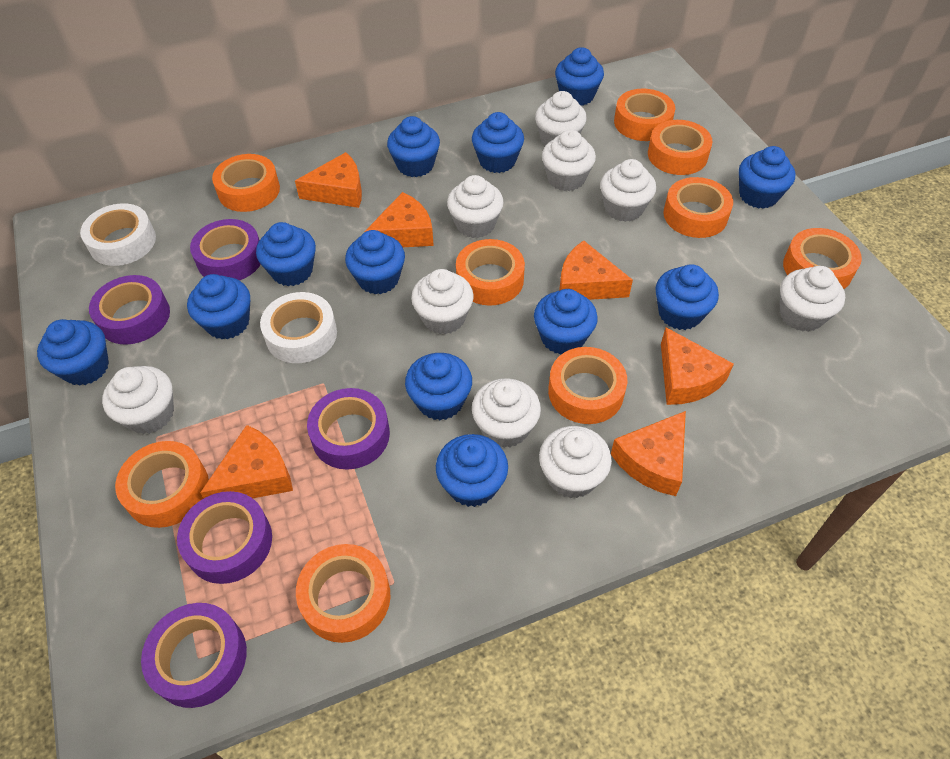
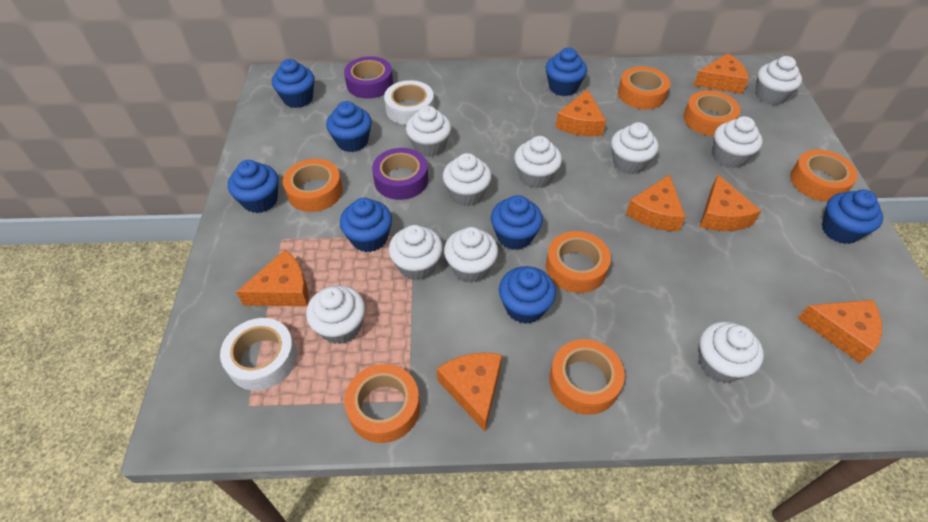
blue cupcake: [37,319,109,386] [187,274,250,339] [256,222,316,286] [345,230,405,294] [387,116,440,177] [405,353,472,420] [436,434,508,507] [472,112,524,173] [534,289,598,355] [555,47,604,106] [655,264,719,330] [739,146,795,209] = 12 -> [228,160,278,213] [272,59,315,108] [326,101,372,152] [340,198,392,252] [491,195,543,250] [499,266,556,324] [546,48,587,96] [822,190,883,244] = 8
orange cheese: [200,425,293,498] [295,152,362,208] [365,192,434,247] [559,240,633,300] [611,411,686,496] [661,327,734,405] = 6 -> [236,250,309,306] [437,353,502,431] [555,89,606,136] [626,174,686,231] [693,53,749,94] [699,175,761,231] [797,300,882,363] = 7
orange tape: [115,441,209,528] [212,154,280,212] [296,544,390,643] [456,239,525,306] [548,347,627,424] [614,89,675,141] [648,120,713,175] [664,177,733,238] [783,228,862,289] = 9 -> [283,159,343,212] [344,364,420,443] [546,231,611,293] [549,339,625,415] [618,66,670,110] [683,91,740,136] [790,149,858,202] = 7
purple tape: [89,275,170,345] [141,603,247,708] [177,491,272,584] [190,219,261,280] [307,388,390,470] = 5 -> [344,56,393,99] [372,148,428,200] = 2
white cupcake: [102,366,174,434] [411,269,474,334] [447,175,504,238] [472,378,541,448] [535,91,587,146] [539,426,612,498] [542,129,596,191] [600,159,656,222] [780,266,845,332] = 9 -> [306,285,365,344] [389,225,443,280] [406,106,451,157] [443,153,492,206] [444,227,498,283] [514,136,562,188] [611,122,659,174] [699,321,764,383] [713,116,763,168] [755,56,802,105] = 10

